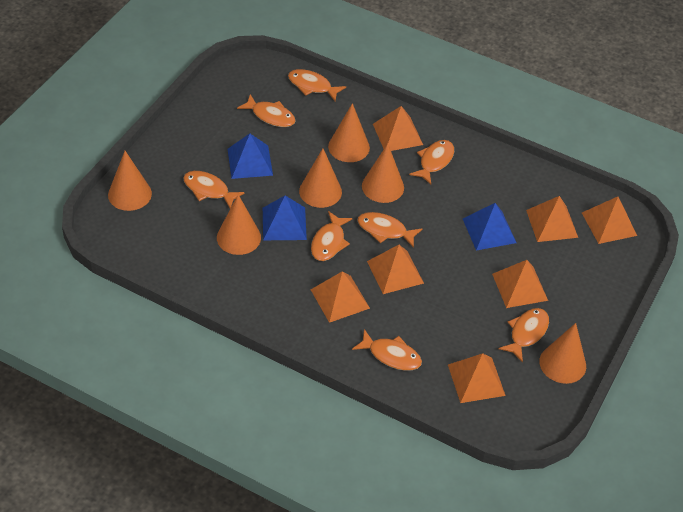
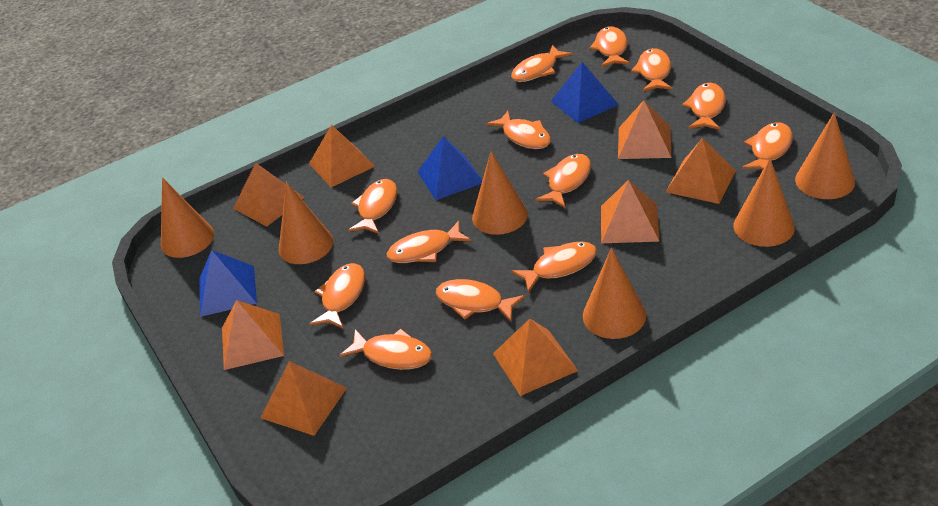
orange fish: [183,171,245,208] [237,94,296,127] [288,69,346,101] [311,211,353,261] [352,329,422,371] [357,212,422,248] [409,140,454,184] [498,308,549,363] = 8 -> [310,263,365,329] [339,329,432,370] [348,179,397,234] [387,221,472,263] [436,279,525,321] [486,111,551,149] [511,45,573,82] [511,242,597,293] [535,154,591,208] [589,26,630,67] [631,48,673,92] [682,83,726,130] [742,122,793,170] = 13
orange pyramid: [311,271,370,323] [367,245,424,294] [373,106,423,151] [448,353,506,403] [492,260,548,308] [526,196,578,242] [582,197,637,244] = 7 -> [222,300,284,370] [233,163,305,227] [261,361,347,436] [309,125,375,187] [493,319,578,396] [601,180,660,243] [618,100,671,159] [666,138,736,204] = 8

